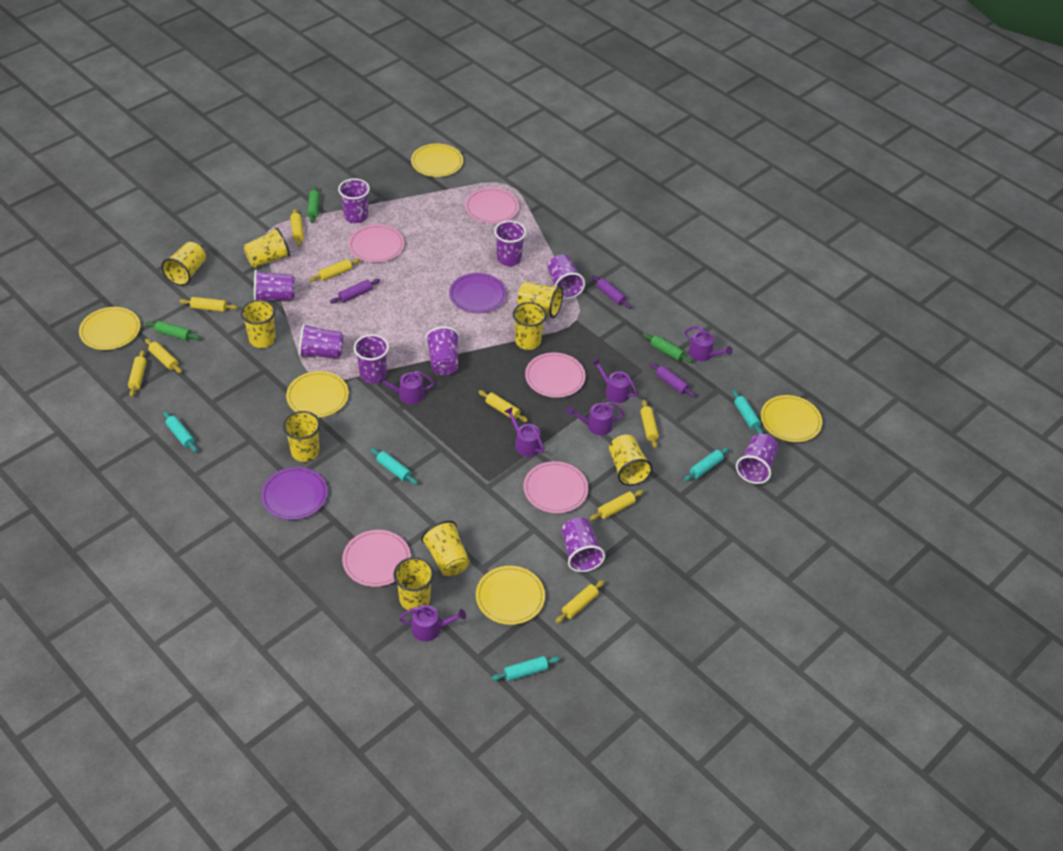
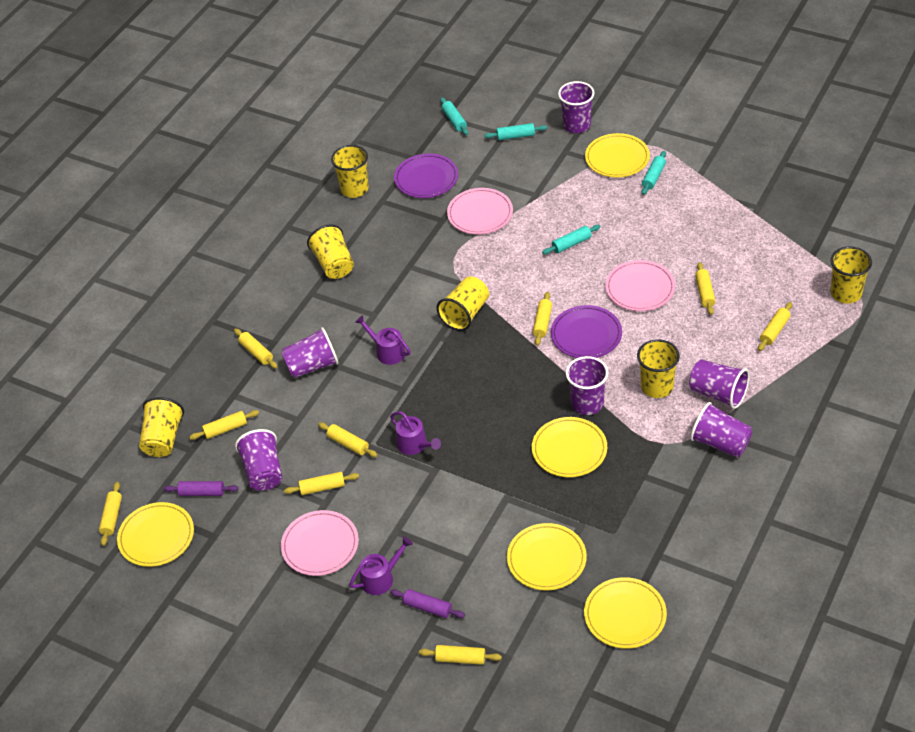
green rolling pin: [146,321,200,341] [307,186,320,223] [643,333,693,363] = 3 -> none = 0
pink plate: [342,530,411,587] [349,224,404,262] [465,188,519,224] [524,461,588,513] [525,353,586,398] = 5 -> [281,510,359,576] [447,188,513,234] [605,260,675,311] = 3
purple cup: [254,270,295,301] [299,323,344,359] [338,178,370,223] [354,334,389,383] [426,326,459,375] [494,221,526,266] [548,255,585,299] [562,517,605,572] [736,434,778,484] = 9 -> [235,429,282,491] [281,327,338,378] [558,81,594,133] [566,356,608,415] [689,359,750,409] [690,402,753,458] = 6
purple rolling pin: [330,279,380,304] [592,275,631,309] [650,362,696,398] = 3 -> [163,481,238,496] [390,589,465,618] = 2
purple watering can: [376,371,434,404] [399,605,466,642] [504,407,544,457] [566,402,624,435] [592,358,638,403] [685,326,733,361] = 6 -> [349,537,413,595] [355,315,411,365] [390,411,441,455] = 3
turquoise rolling pin: [163,411,197,452] [370,448,418,485] [491,656,561,681] [684,447,729,481] [732,390,763,434] = 5 -> [440,97,468,135] [484,123,547,140] [542,225,601,254] [642,151,666,195] = 4
yellow cup: [161,242,206,286] [241,300,276,348] [244,228,290,268] [283,411,320,462] [394,557,434,610] [421,520,470,576] [513,302,547,350] [517,282,563,318] [609,435,653,486] = 9 -> [139,397,184,457] [307,225,354,279] [331,145,369,198] [436,276,489,331] [637,339,680,398] [830,246,872,303] = 6

